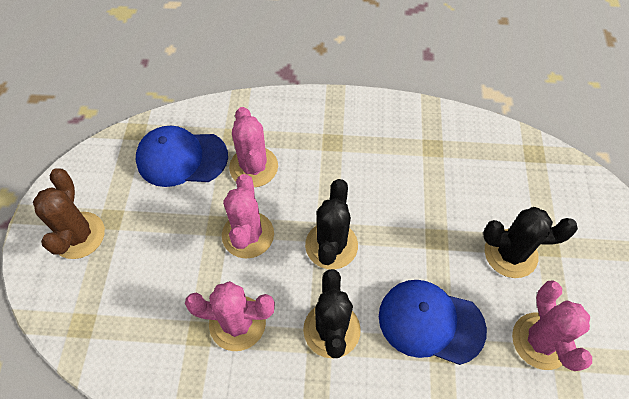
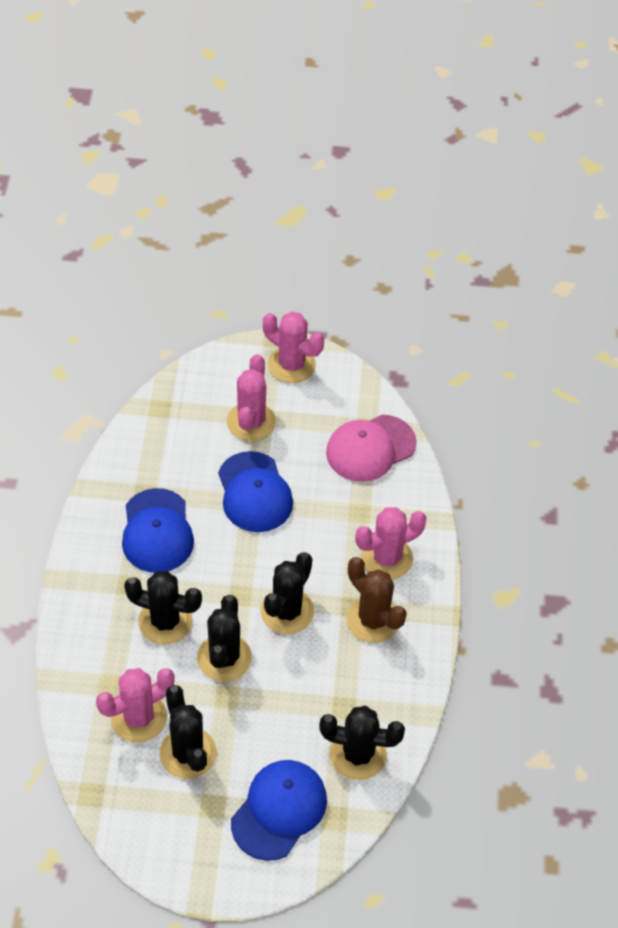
black cactus: [303,269,361,358] [305,179,358,269] [483,207,578,278] = 3 -> [124,571,202,645] [159,685,217,779] [197,595,252,682] [260,552,314,634] [319,706,405,780] = 5
blue cap: [136,126,228,187] [379,280,487,365] = 2 -> [122,488,194,573] [218,451,293,532] [231,760,327,861] = 3
pink cap: none = 0 -> [326,415,417,482] = 1

